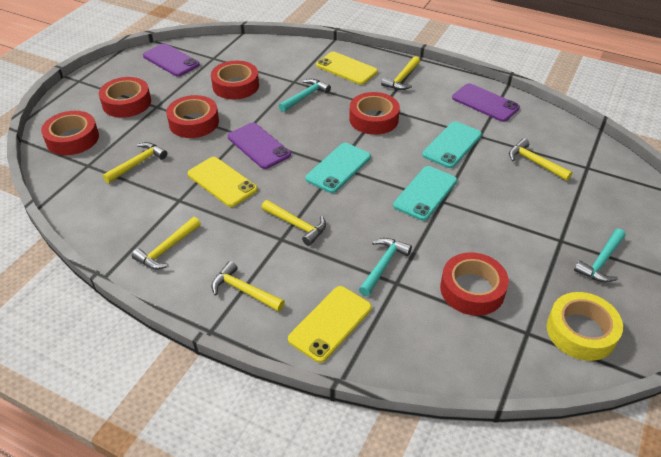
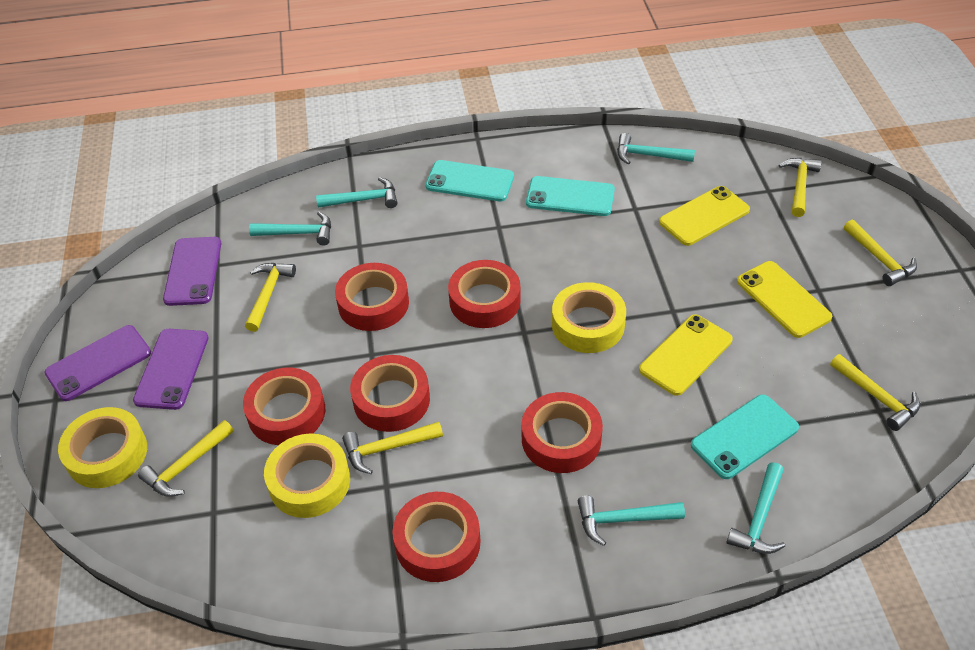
turquoise hammer: [279,79,331,112] [359,238,412,296] [574,229,625,283] = 3 -> [249,212,331,245] [316,177,398,208] [578,495,685,546] [617,133,695,164] [726,462,785,554] = 5
yellow tape: [547,292,623,361] = 1 -> [58,407,147,488] [264,434,350,518] [552,282,626,353] = 3

